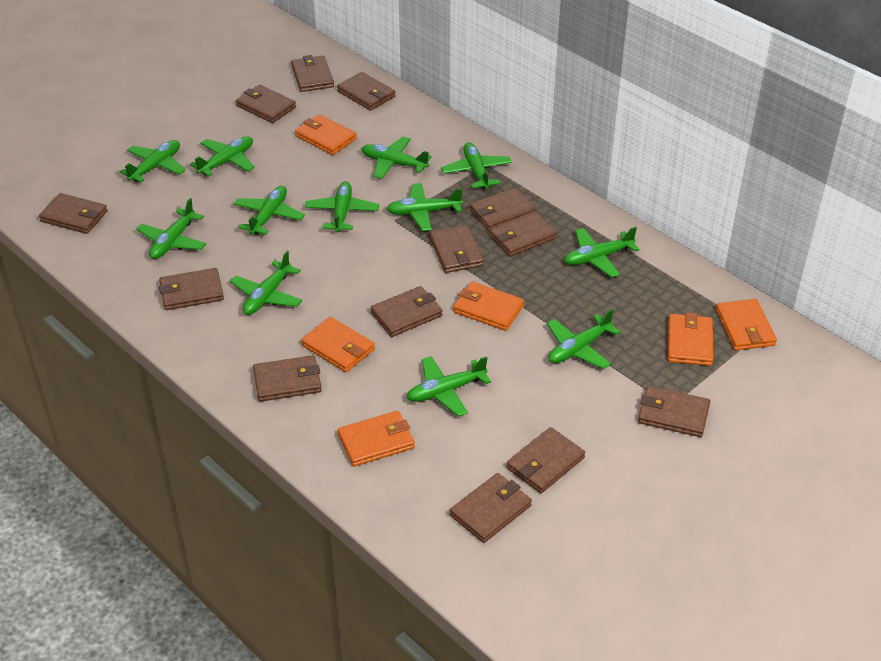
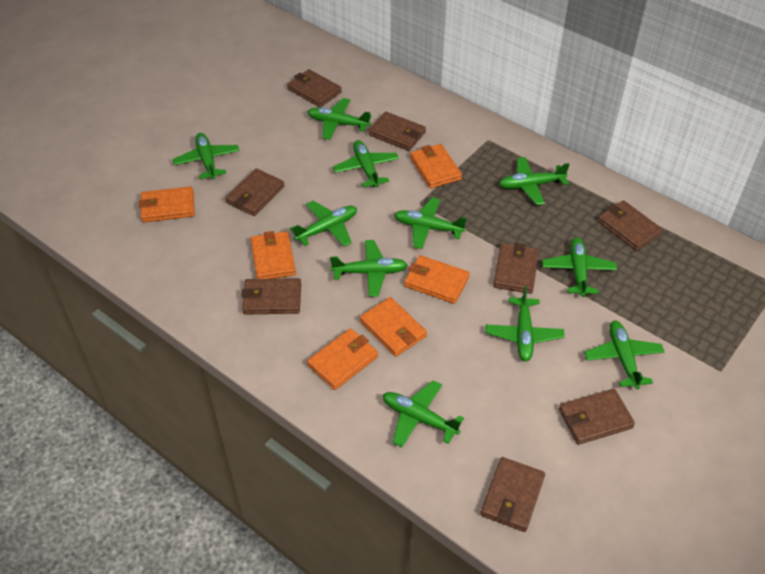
brown wallet: [39,193,108,234] [159,268,224,310] [236,85,296,123] [253,355,322,402] [291,55,334,92] [337,72,396,111] [370,286,442,337] [430,225,484,273] [450,473,532,543] [469,188,536,231] [489,211,557,257] [506,427,585,493] [638,386,710,437] = 13 -> [225,168,285,216] [241,278,301,314] [287,69,342,107] [368,112,426,151] [480,457,545,532] [493,243,539,294] [559,389,635,445] [598,200,663,251] = 8
green plane: [120,140,186,182] [136,198,206,259] [190,136,255,177] [230,251,302,315] [234,186,305,235] [305,181,379,233] [361,137,431,179] [386,183,463,231] [407,356,491,417] [441,142,512,189] [547,309,620,369] [564,227,640,278] = 12 -> [173,133,239,179] [290,201,357,247] [308,98,372,140] [330,240,407,297] [333,140,399,188] [383,380,464,447] [394,198,467,249] [486,286,564,362] [499,157,570,205] [542,237,617,297] [584,321,664,389] = 11

